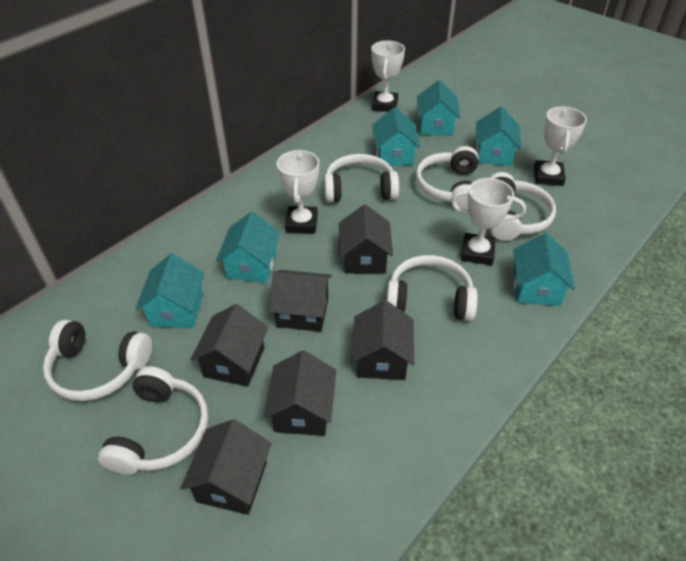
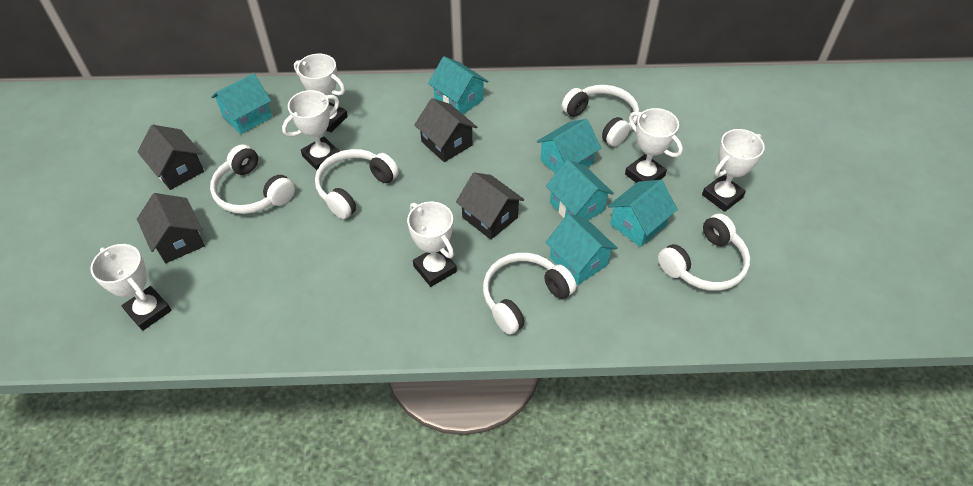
black house: [181,419,271,515] [190,304,268,387] [264,350,336,436] [269,270,332,332] [339,204,393,274] [351,300,414,380] = 6 -> [137,193,205,263] [138,125,204,190] [414,98,477,162] [456,172,524,240] = 4
white headphones: [43,320,152,401] [98,366,208,475] [324,154,399,203] [387,255,478,321] [416,146,478,210] [489,172,556,241] = 6 -> [210,145,295,214] [315,149,399,219] [483,253,576,335] [562,85,639,147] [658,214,750,291] = 5
white trophy: [277,150,319,234] [371,41,405,112] [451,178,526,265] [534,107,587,186] = 4 -> [90,244,172,331] [282,90,340,170] [294,54,348,133] [407,202,457,287] [625,108,683,183] [702,129,765,212] = 6

